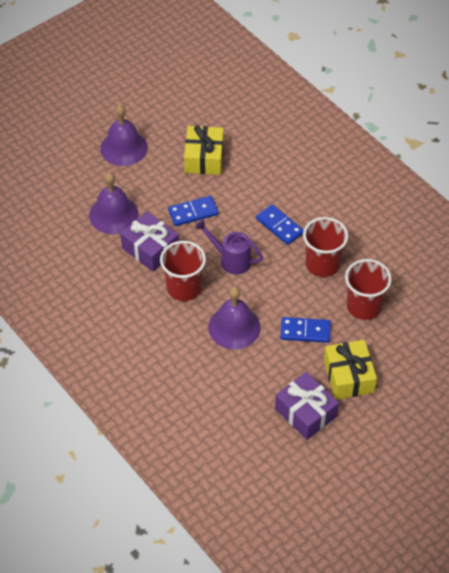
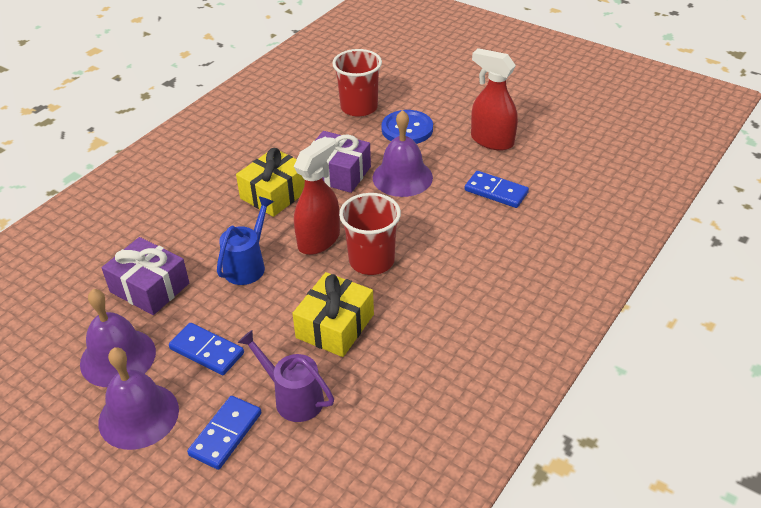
blue button: none = 0 -> [382,110,433,144] = 1
blue watering can: none = 0 -> [217,196,274,285] = 1
red cup: [160,241,206,301] [303,217,348,277] [345,259,392,320] = 3 -> [332,49,382,117] [339,193,401,275] = 2
red spray bottle: none = 0 -> [294,137,340,255] [471,48,518,150] = 2

